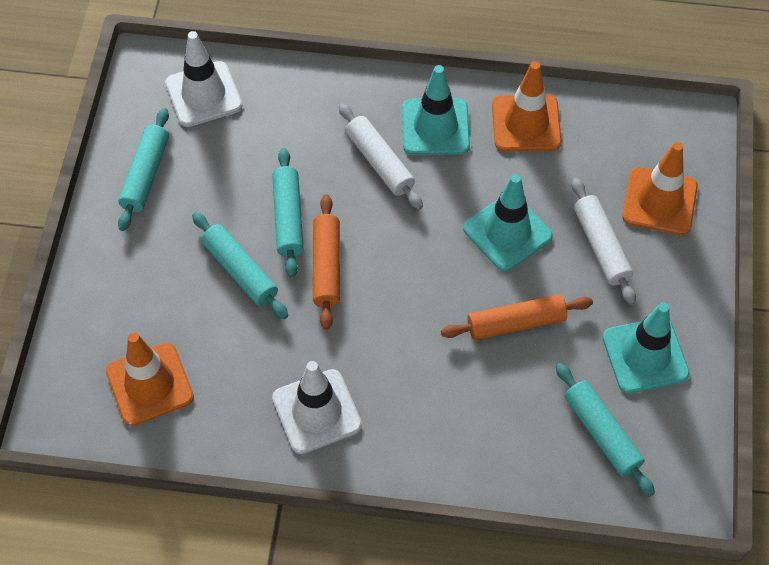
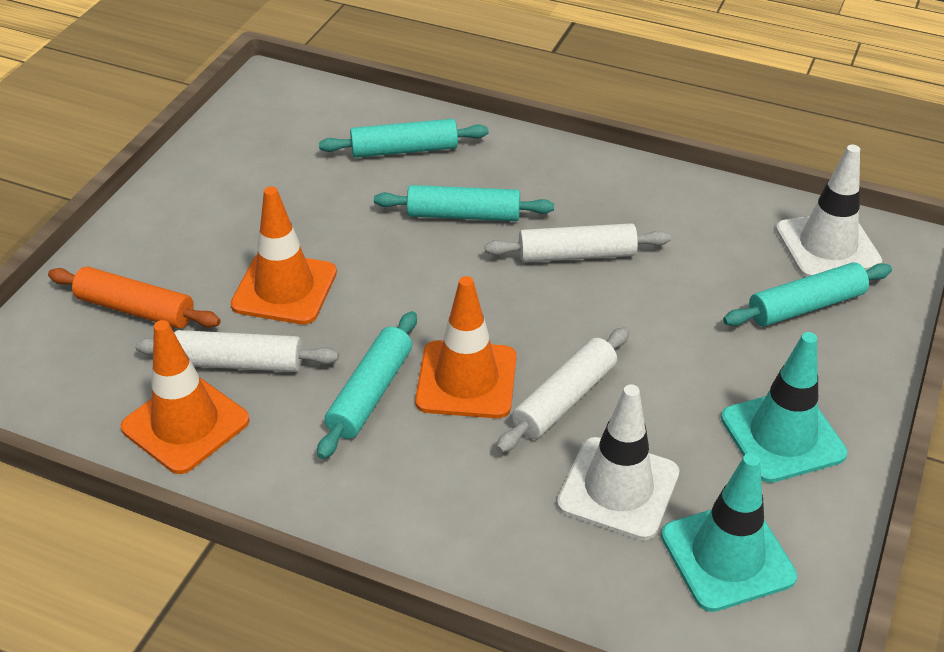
orange rolling pin: [313,194,340,330] [441,294,593,340] = 2 -> [48,267,221,329] = 1
turquoise traffic cone: [402,65,470,155] [463,174,553,271] [603,302,690,394] = 3 -> [661,453,797,612] [721,332,847,483] = 2
white rolling pin: [339,104,423,209] [572,178,636,305] = 2 -> [135,330,339,372] [485,223,671,263] [496,327,629,453] = 3

